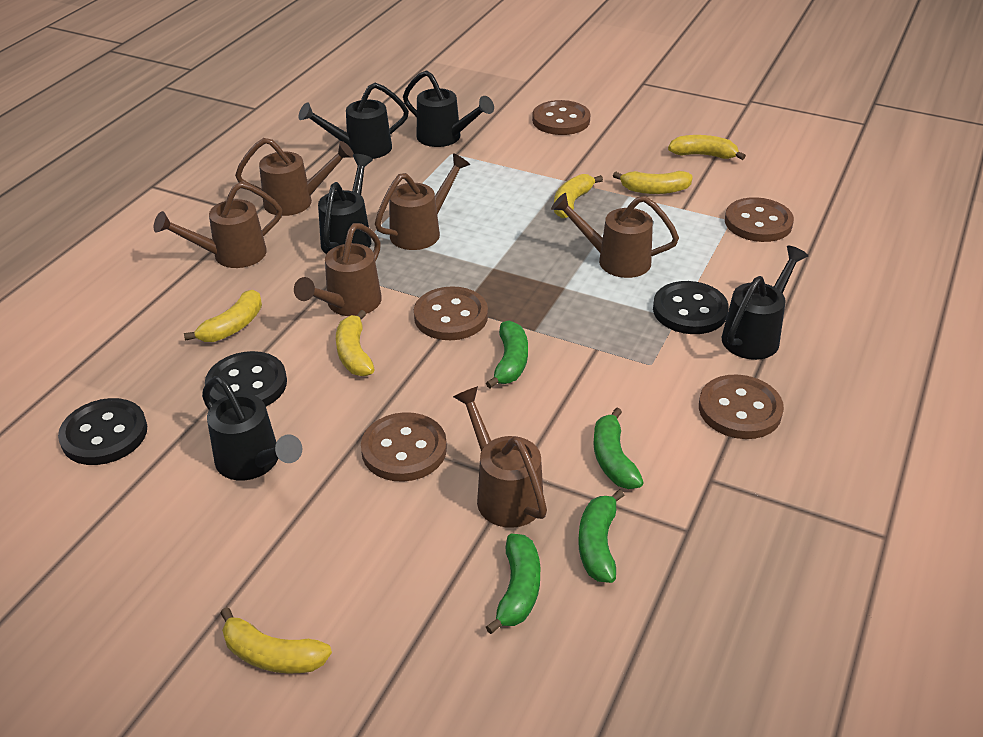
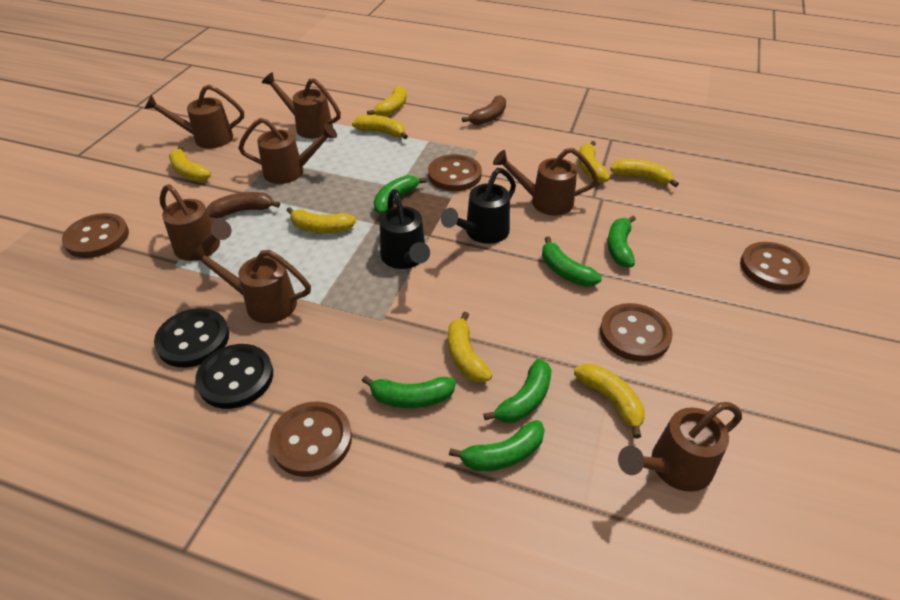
black button: [58,398,147,465] [205,351,287,406] [653,281,729,334] = 3 -> [154,308,229,368] [195,344,273,409] = 2
black watering can: [202,376,302,481] [298,83,409,159] [318,154,373,254] [403,70,494,147] [722,245,808,360] = 5 -> [380,189,430,269] [441,168,516,244] = 2
brown banana: none = 0 -> [207,192,280,218] [462,95,506,125] = 2
brown watering can: [154,182,282,268] [235,138,354,216] [294,223,382,316] [375,153,470,250] [453,386,547,528] [551,193,679,278] = 6 -> [144,85,244,148] [160,184,232,261] [188,244,311,323] [238,118,337,184] [262,72,341,139] [493,148,598,216] [618,402,742,492] = 7
green banana: [486,321,528,388] [486,534,540,634] [578,489,625,583] [593,407,644,489] = 4 -> [362,376,456,408] [374,175,426,214] [449,420,545,471] [483,358,551,423] [542,237,602,287] [607,216,636,268] = 6
yellow banana: [184,290,262,342] [220,607,332,673] [336,310,375,376] [554,174,603,219] [613,171,693,194] [668,135,746,160] = 6 -> [169,145,211,181] [286,207,356,233] [352,115,408,139] [367,86,407,117] [448,312,492,383] [574,364,645,439] [578,141,610,183] [610,159,679,187] = 8

